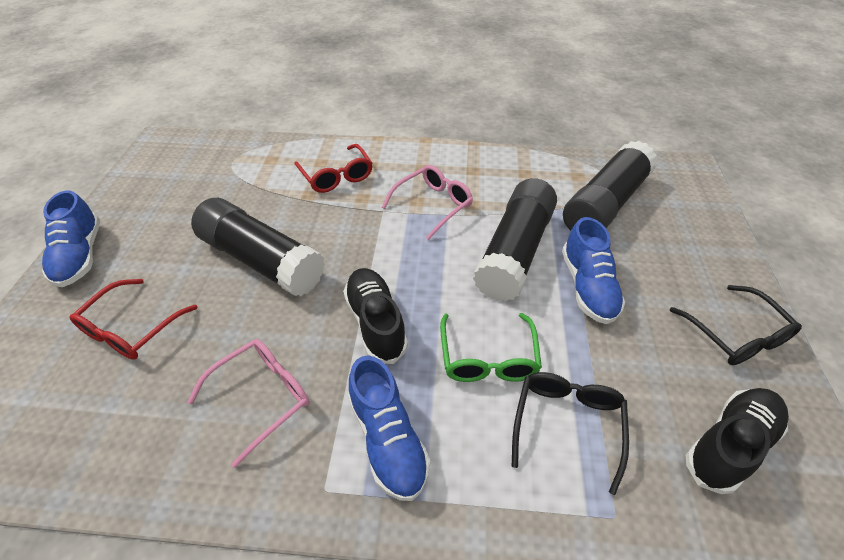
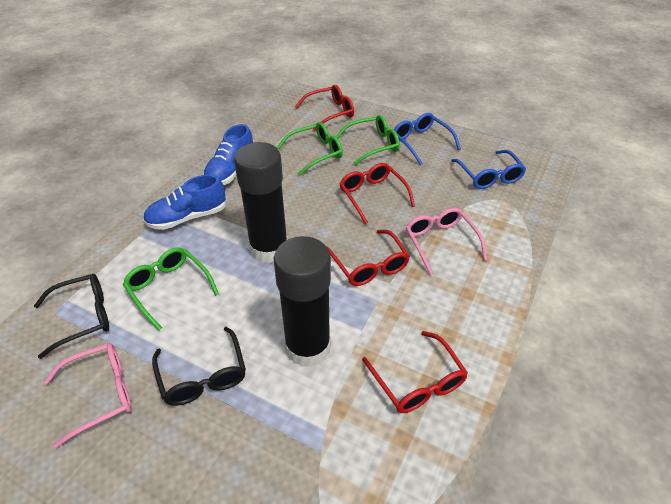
black glue stick: [191,198,325,296] [473,178,557,301] [563,141,657,231] = 3 -> [234,142,288,263] [274,236,331,367] = 2
black shoe: [343,268,408,364] [686,388,789,494] = 2 -> none = 0
blue glasses: none = 0 -> [394,113,461,165] [451,150,526,189] = 2
blue shoe: [42,190,100,287] [348,355,430,501] [562,217,625,324] = 3 -> [143,175,227,230] [203,124,253,185] = 2
green glasses: [440,313,542,382] = 1 -> [123,247,219,331] [277,122,343,176] [336,115,400,165] = 3
red glasses: [69,279,198,360] [294,144,372,193] = 2 -> [295,85,354,131] [327,230,410,286] [340,163,415,224] [362,331,468,413] = 4

